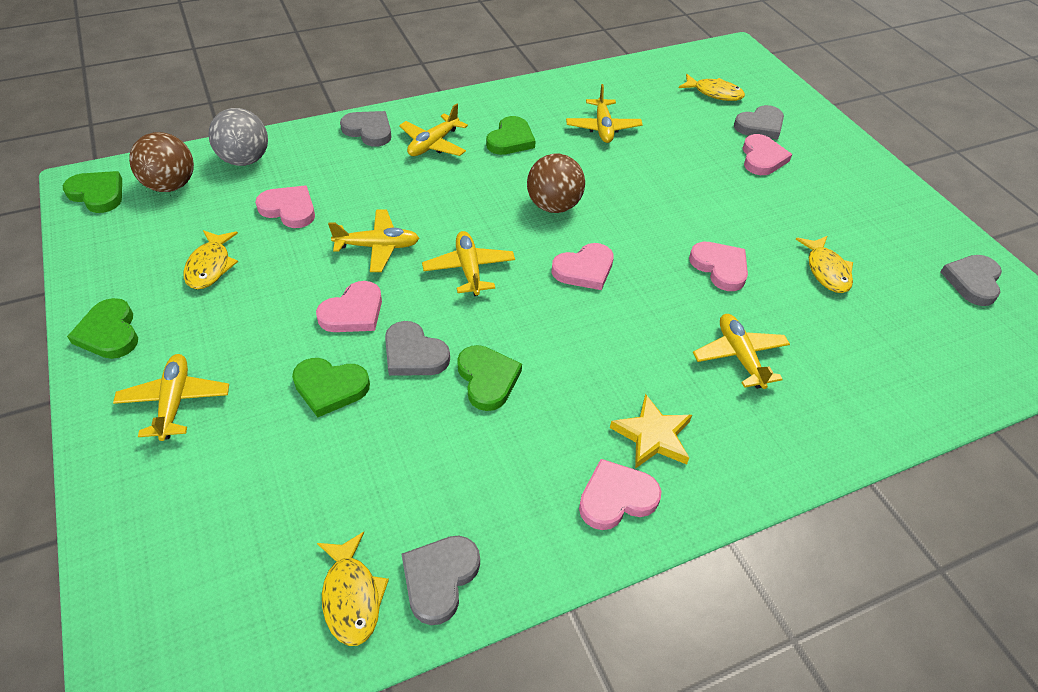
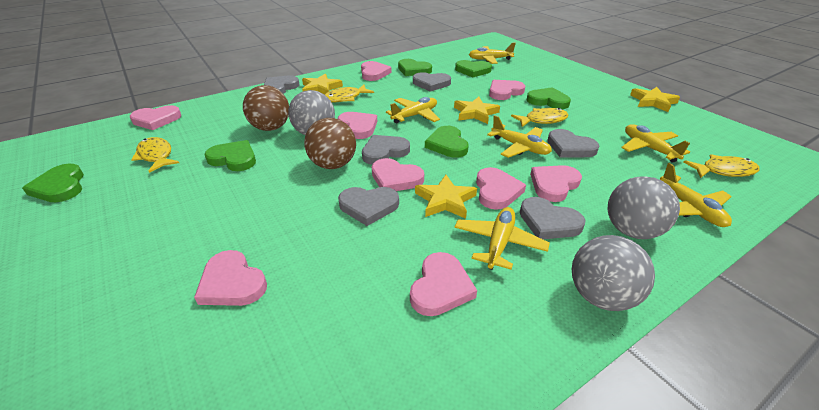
green heart: [63,171,122,213] [67,298,138,359] [292,358,370,417] [457,345,522,411] [486,116,536,155] = 5 -> [22,164,84,202] [204,140,256,171] [398,59,432,76] [425,126,469,158] [455,60,492,78] [527,87,571,109] = 6
grey ball: [208,108,268,166] = 1 -> [288,90,335,135] [572,235,655,311] [608,176,680,239] = 3
grey heart: [340,111,391,147] [385,321,450,375] [402,536,480,625] [734,105,784,140] [940,255,1002,306] = 5 -> [264,75,299,94] [338,187,399,226] [362,135,410,165] [413,72,451,92] [520,197,586,239] [547,129,599,157] = 6
pink heart: [255,186,315,228] [316,281,382,332] [552,243,614,290] [579,459,661,530] [689,242,748,291] [743,134,792,175] = 6 -> [130,105,181,130] [194,250,267,306] [337,112,377,139] [361,61,392,81] [372,158,424,191] [410,252,477,316] [476,167,526,210] [489,80,525,100] [530,165,582,202] = 9
yellow star: [610,394,692,469] = 1 -> [302,74,343,94] [415,175,477,219] [454,97,500,124] [630,87,680,112] = 4

